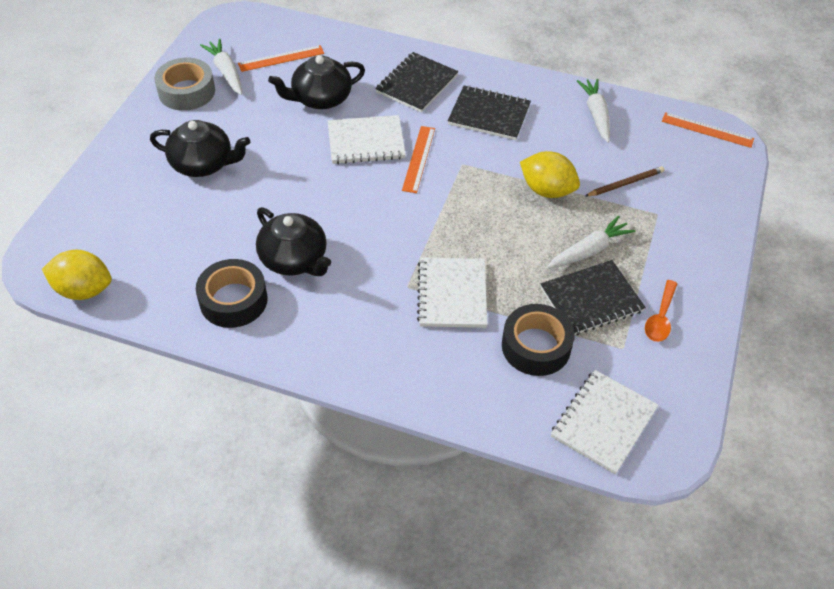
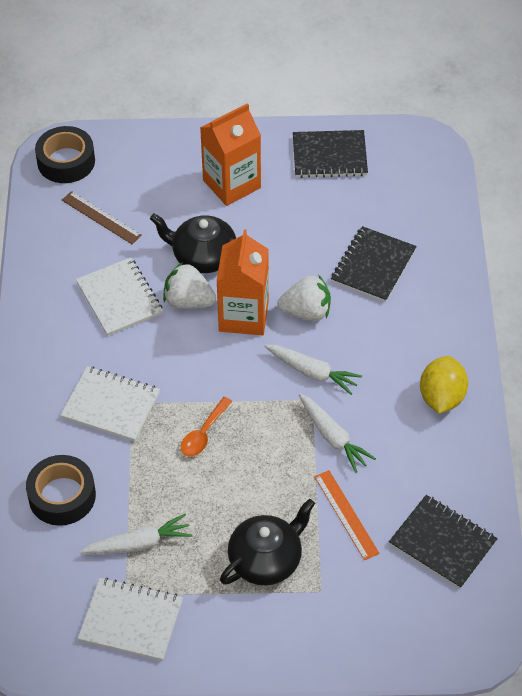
black teapot: [150,120,250,177] [256,207,331,276] [268,55,365,109] = 3 -> [150,213,236,273] [220,499,315,585] = 2
brown pencil: [585,166,665,196] = 1 -> none = 0
brown ruler: none = 0 -> [62,191,142,244] = 1
grey tape: [154,58,215,111] = 1 -> none = 0
orange carton: none = 0 -> [200,103,261,206] [216,229,269,335] = 2
orange ruler: [238,45,324,72] [402,126,435,193] [662,112,754,148] = 3 -> [314,470,379,560] = 1
white strawberry: none = 0 -> [163,262,216,309] [277,275,331,321] = 2
yellow lemon: [42,250,112,300] [520,151,580,198] = 2 -> [420,356,468,414] = 1

